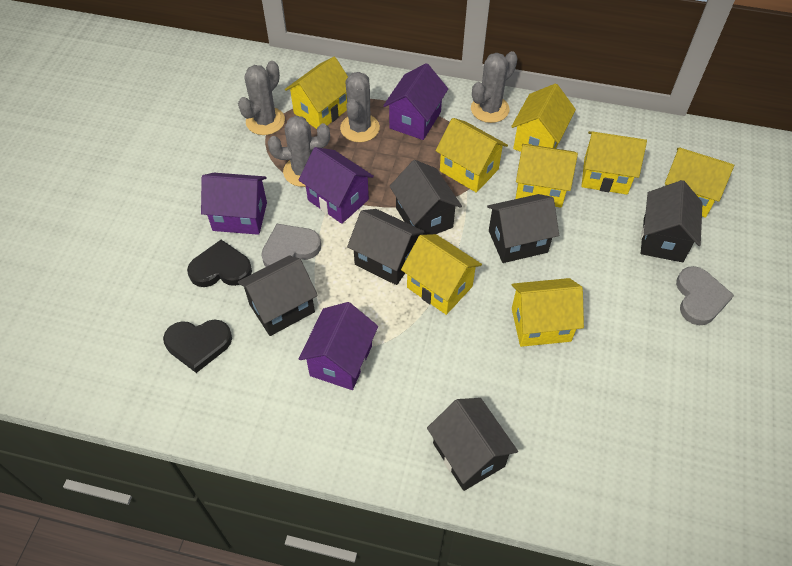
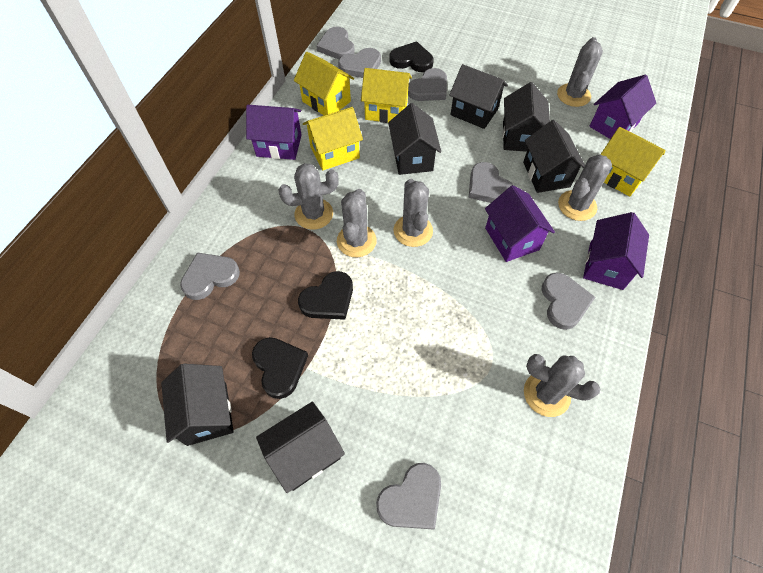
black heart: [163,320,232,373] [187,240,252,287] = 2 -> [252,337,308,399] [298,271,353,320] [389,41,434,72] = 3
grey cactus: [238,61,285,135] [268,116,330,187] [340,72,380,142] [471,51,518,123] = 4 -> [278,163,339,230] [337,189,377,257] [394,179,433,247] [524,354,600,417] [557,37,603,107] [558,154,612,221] = 6
grey heart: [261,224,321,267] [676,266,734,326] = 2 -> [180,252,240,300] [316,26,355,59] [338,48,381,78] [376,463,441,529] [408,68,447,101] [469,162,513,203] [542,272,595,330] = 7
yellow house: [285,57,348,129] [401,234,482,315] [436,118,508,193] [511,83,576,152] [512,278,584,347] [515,144,578,207] [581,131,647,195] [665,147,734,218] = 8 -> [294,52,354,115] [303,107,363,170] [361,68,412,123] [600,127,665,197] = 4

